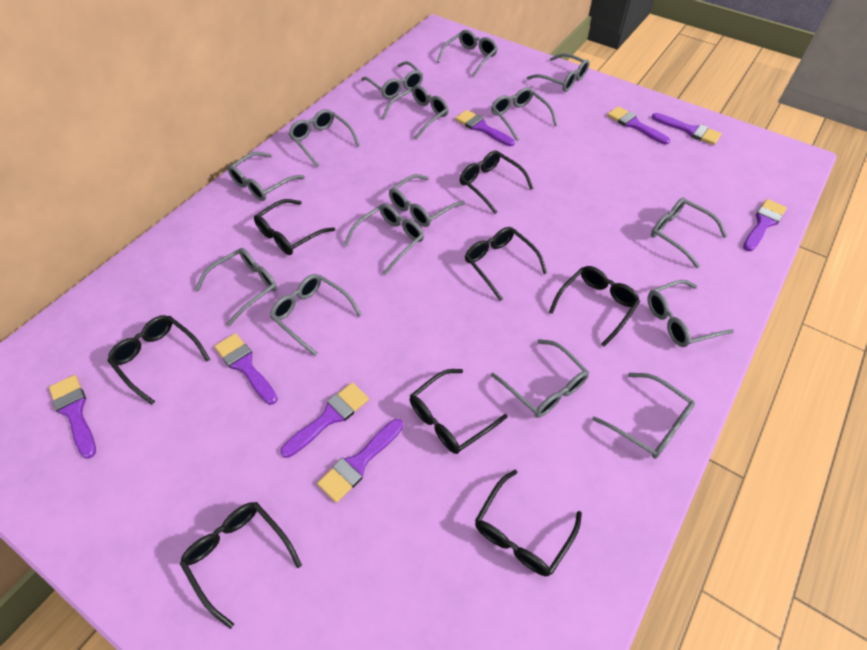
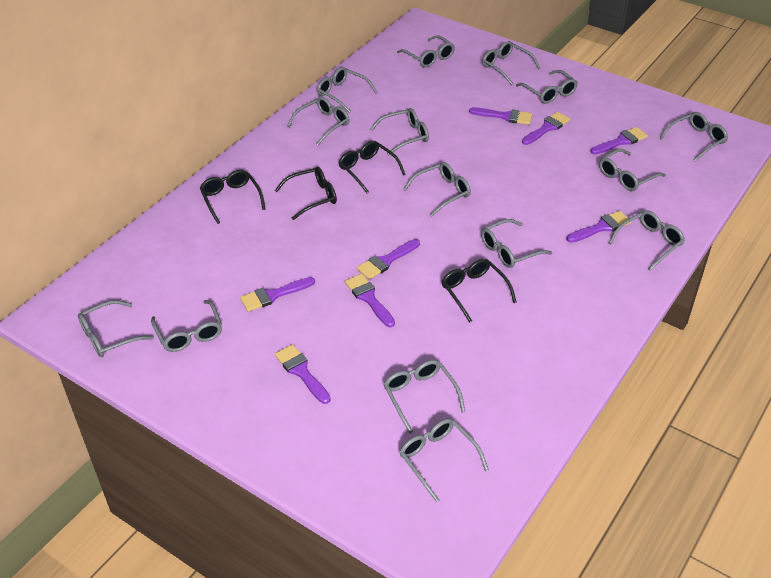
black glasses: [107,315,210,405] [180,502,302,629] [254,199,335,255] [410,369,508,454] [460,150,533,214] [465,227,547,301] [475,470,582,576] [549,266,640,347] = 8 -> [200,170,265,224] [275,167,337,220] [339,141,405,193] [442,259,517,322] = 4

